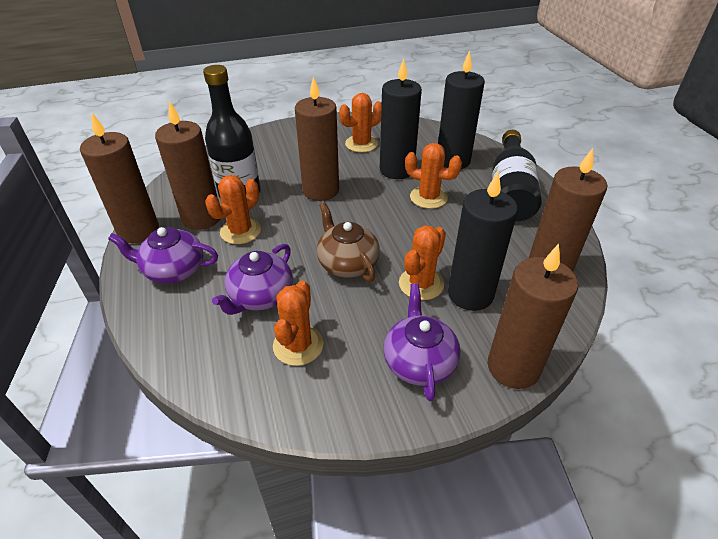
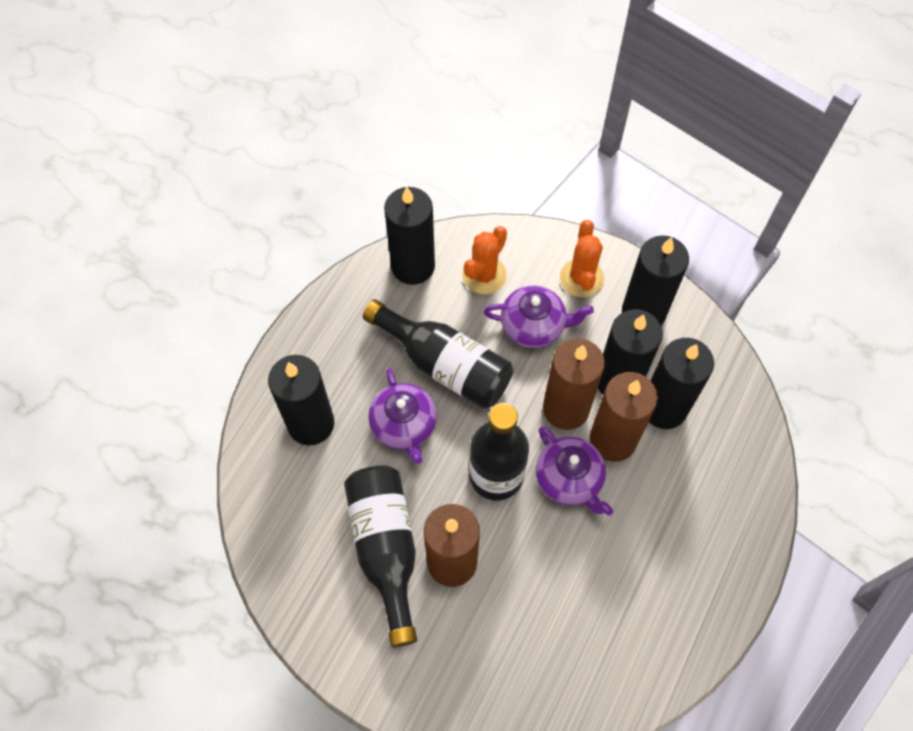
black bottle: [203,65,260,199] [492,130,542,222] = 2 -> [344,465,417,647] [363,299,513,409] [469,403,529,500] = 3
black candle: [380,59,422,179] [438,51,485,169] [448,172,518,311] = 3 -> [268,355,334,445] [384,187,435,285] [598,309,663,395] [622,235,689,325] [649,338,714,429] = 5
brown candle: [80,113,159,243] [155,101,220,230] [295,76,339,201] [487,244,578,389] [529,148,607,272] = 5 -> [424,504,480,587] [543,338,605,430] [590,372,658,462] = 3
brown teapot: [317,202,380,282] = 1 -> none = 0
orange cactus: [205,175,261,244] [273,280,324,366] [339,93,382,153] [399,225,446,300] [405,143,462,209] = 5 -> [462,226,507,294] [560,220,604,297] = 2

